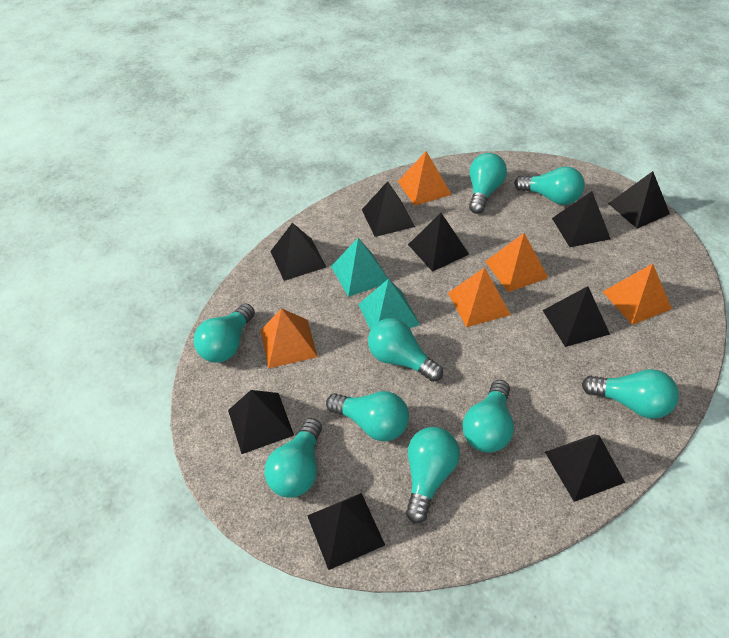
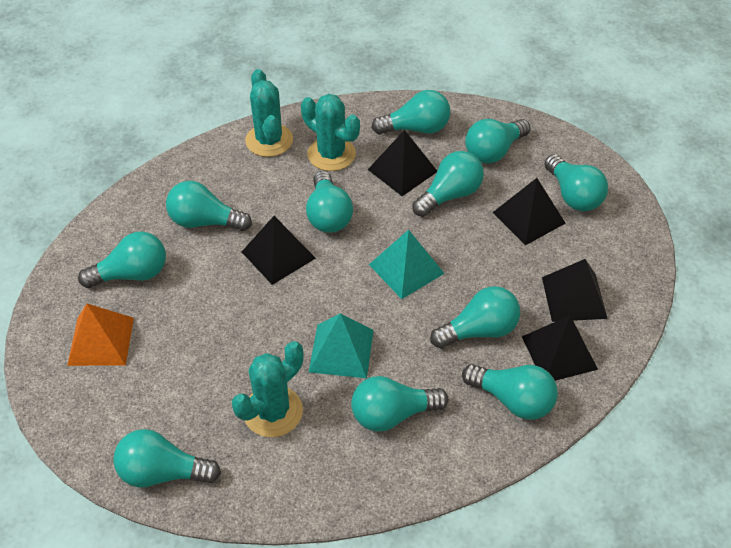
black pyramid: [228,390,294,454] [270,223,326,281] [307,493,385,570] [362,181,415,237] [408,213,469,272] [542,286,610,347] [545,435,625,502] [552,191,611,247] [608,171,670,229] = 9 -> [242,216,316,285] [368,130,437,196] [492,178,566,245] [522,315,598,381] [542,259,608,322] = 5
orange pyramid: [260,308,318,369] [398,151,452,206] [448,267,511,327] [485,233,548,292] [603,263,672,325] = 5 -> [67,304,134,366] = 1
turquoise cactus: none = 0 -> [232,341,304,437] [245,69,293,157] [301,94,360,171] = 3
turquoise light bulb: [194,303,255,363] [264,418,322,498] [326,391,409,441] [368,318,443,382] [406,427,460,524] [462,380,514,453] [469,153,507,214] [514,166,585,205] [582,369,679,419] = 9 -> [78,231,166,288] [113,429,221,488] [166,181,252,231] [306,171,353,233] [351,376,448,432] [371,90,450,135] [412,151,484,217] [430,286,520,348] [462,364,558,420] [465,119,530,164] [544,154,608,211] = 11

